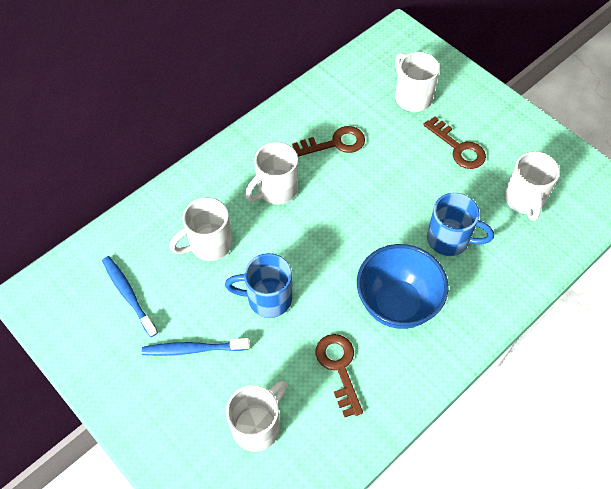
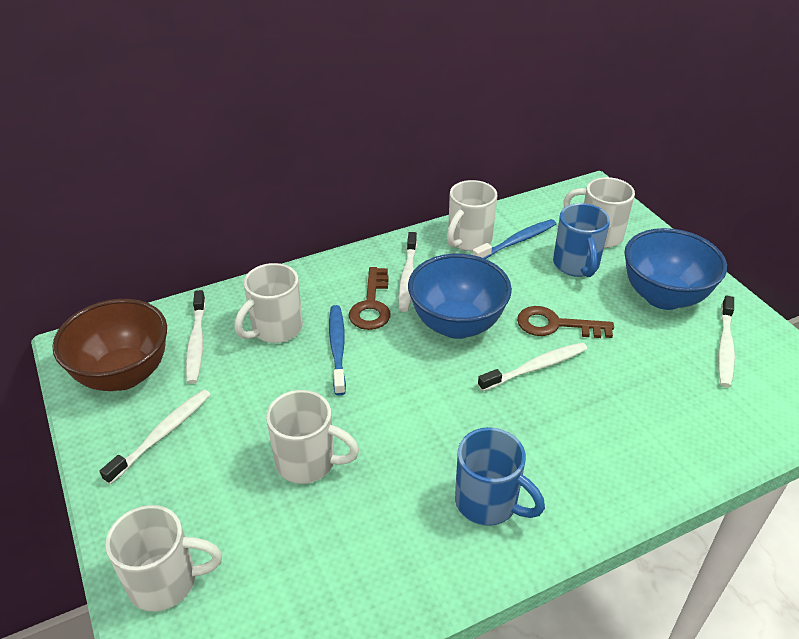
blue bowl: [357,244,449,329] = 1 -> [408,254,512,339] [624,228,727,310] = 2
brown bowl: none = 0 -> [52,299,167,391] = 1
brown key: [292,126,365,157] [316,334,363,417] [423,116,486,169] = 3 -> [349,267,391,330] [517,306,614,338] = 2
white toothbrush: none = 0 -> [100,389,211,485] [186,290,206,384] [398,232,417,312] [478,342,587,391] [718,295,735,388] = 5

